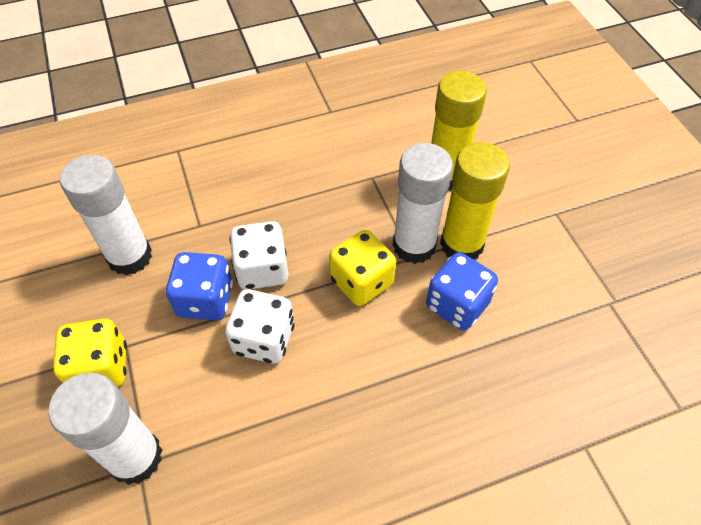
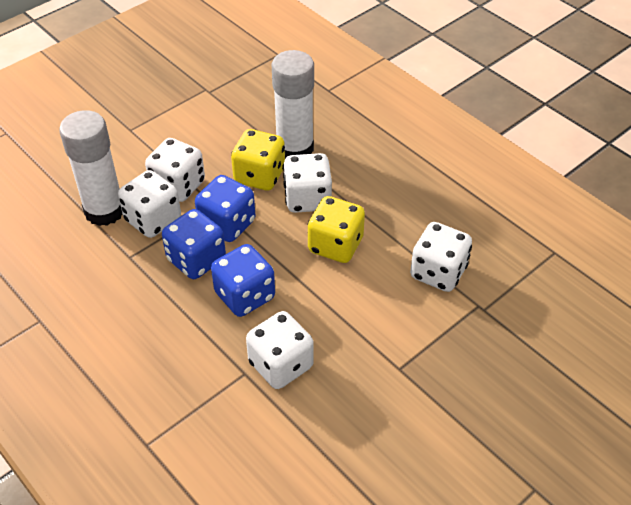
blue dice: [166,252,233,320] [426,252,498,330] = 2 -> [162,209,226,279] [195,175,256,242] [211,244,275,317] = 3
white dice: [225,289,295,364] [229,221,289,289] = 2 -> [118,170,181,238] [145,138,205,202] [246,311,314,389] [283,153,332,213] [410,222,472,292] = 5
white glue stick: [48,373,162,485] [60,155,152,275] [393,143,453,264] = 3 -> [59,110,123,226] [272,50,314,158] = 2
yellow glue stick: [431,71,487,191] [440,142,510,259] = 2 -> none = 0

